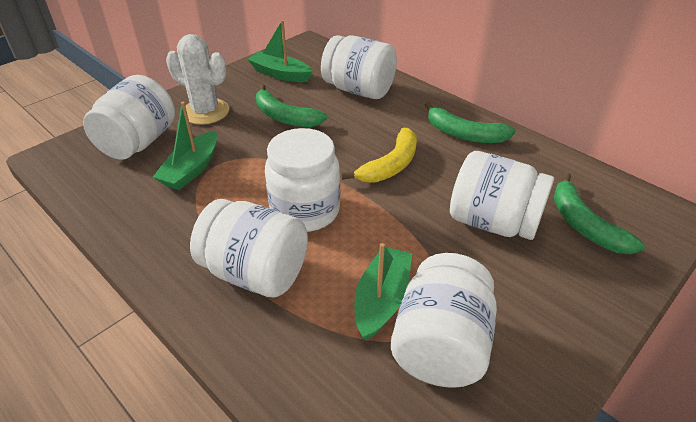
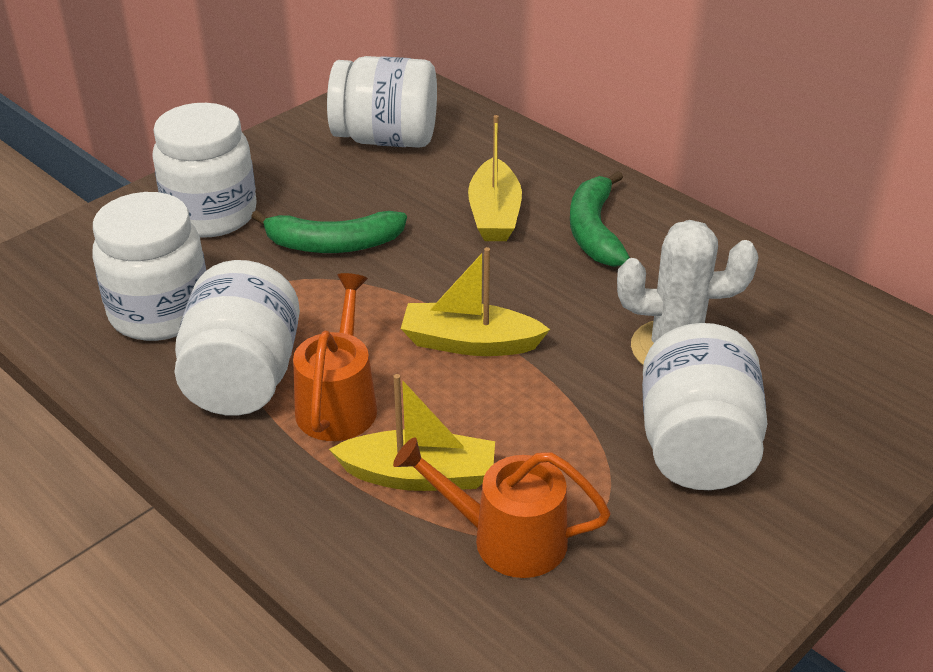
green banana: [256,84,327,127] [425,102,516,143] [554,172,645,254] = 3 -> [251,210,407,253] [570,171,630,267] = 2
green boat: [153,102,217,190] [247,20,313,82] [354,243,412,340] = 3 -> none = 0
orange watering can: none = 0 -> [293,273,377,441] [393,437,611,578] = 2
white jar: [83,75,175,160] [190,199,308,298] [265,128,340,232] [321,35,397,99] [391,253,497,388] [450,151,554,240] = 6 -> [93,192,206,341] [152,103,257,238] [174,260,300,416] [327,56,437,148] [642,323,767,490] = 5
yellow banana: [341,128,417,183] = 1 -> none = 0
yellow boat: none = 0 -> [329,374,495,491] [401,247,550,356] [468,115,522,241] = 3

